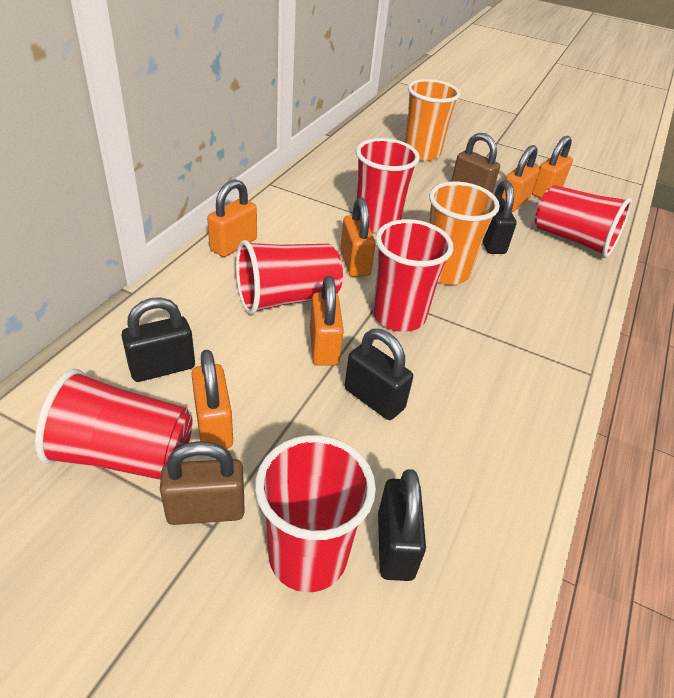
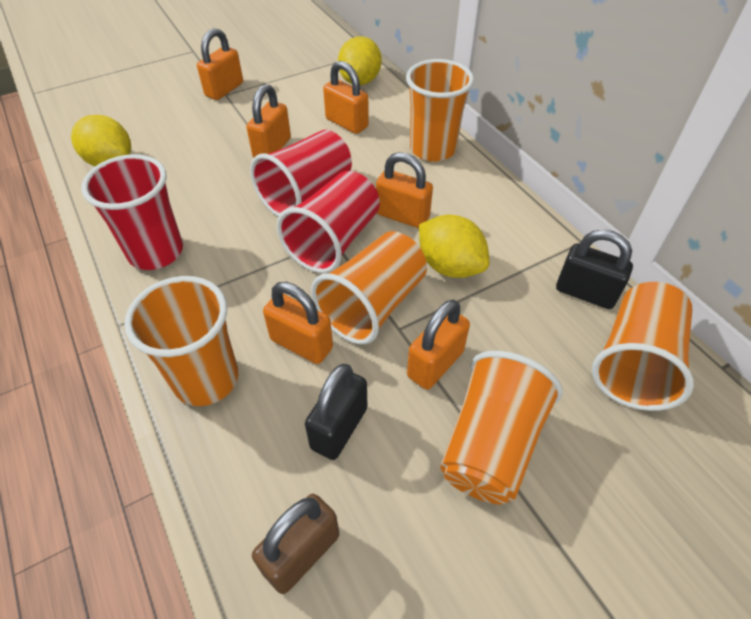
black padlock: [122,297,195,382] [345,329,413,420] [378,469,426,581] [482,180,517,254] = 4 -> [305,364,367,460] [556,230,633,309] = 2
brown padlock: [160,441,244,525] [451,133,500,193] = 2 -> [252,494,339,594] = 1
orange cup: [405,79,461,161] [429,182,500,285] = 2 -> [124,276,238,406] [311,231,427,344] [406,59,474,162] [440,351,563,504] [592,282,694,411] = 5
red cup: [35,369,193,480] [236,240,343,315] [255,435,376,592] [356,138,420,234] [373,219,453,332] [535,185,632,258] = 6 -> [81,154,183,270] [250,130,352,217] [277,171,380,273] = 3
yellow lemon: none = 0 -> [71,115,131,166] [338,36,382,85] [419,215,490,278] = 3

